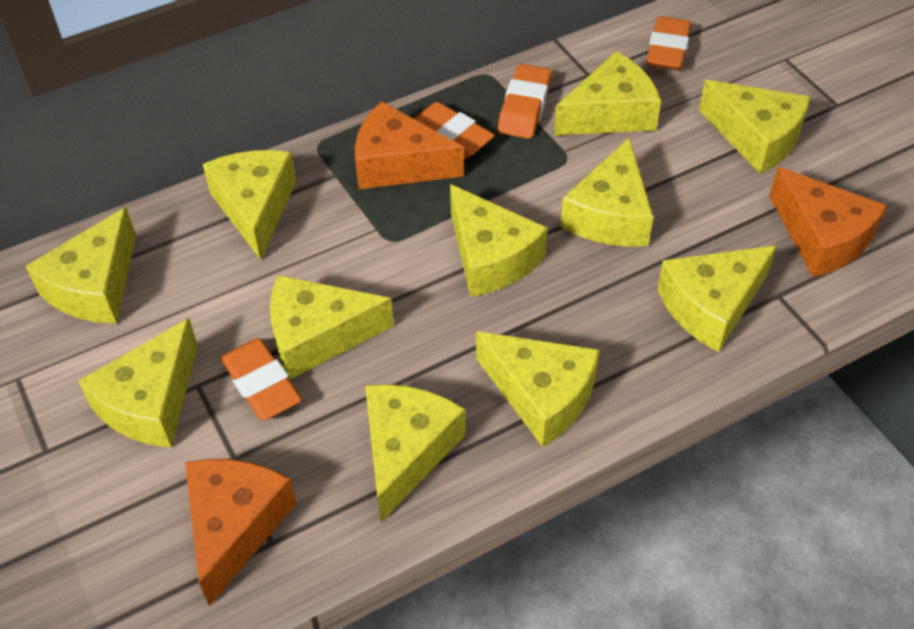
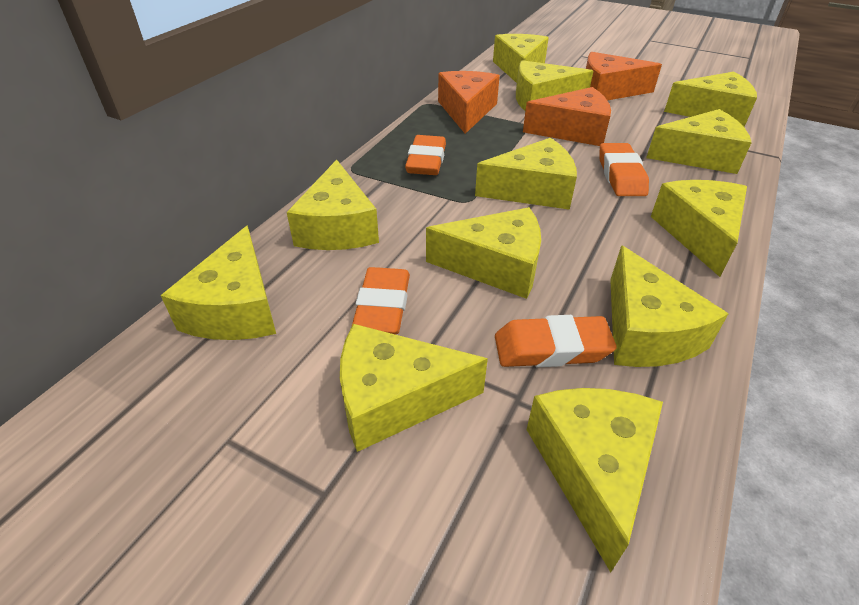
yellow cheese: [26,207,136,324] [78,318,198,448] [203,150,296,260] [270,275,394,379] [365,384,466,522] [450,184,548,297] [476,331,600,447] [554,51,661,135] [560,138,653,247] [657,245,777,352] [699,80,810,174] = 11 -> [161,226,276,340] [287,160,379,250] [340,324,488,452] [426,207,541,299] [475,138,577,210] [493,34,549,83] [516,60,593,111] [527,388,663,572] [610,245,728,367] [646,109,752,174] [651,180,747,277] [664,72,757,127] = 12

